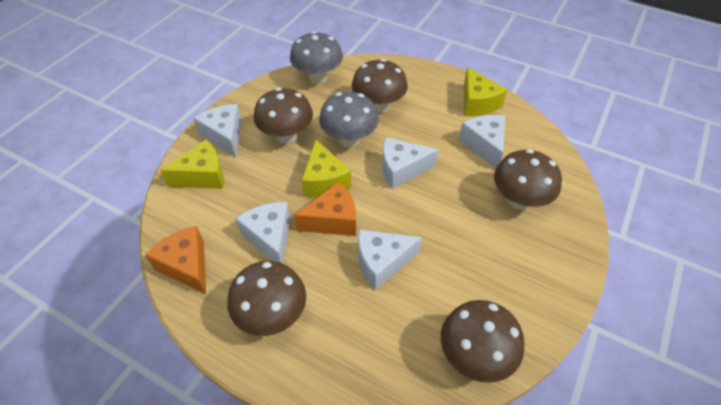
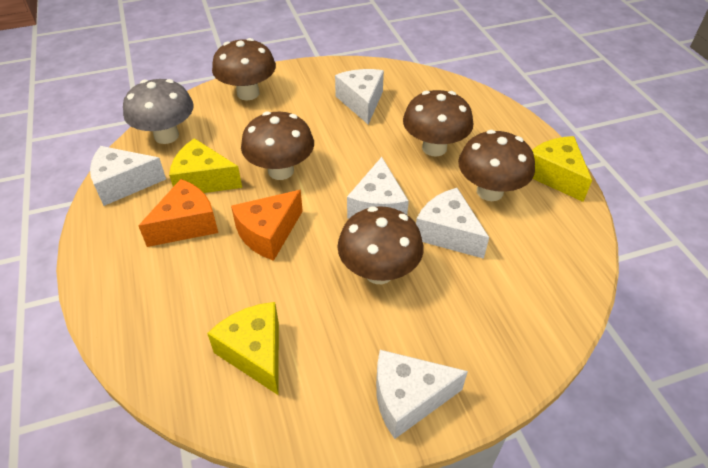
grey mushroom: [290,31,343,84] [319,92,379,147] = 2 -> [123,79,194,144] = 1

